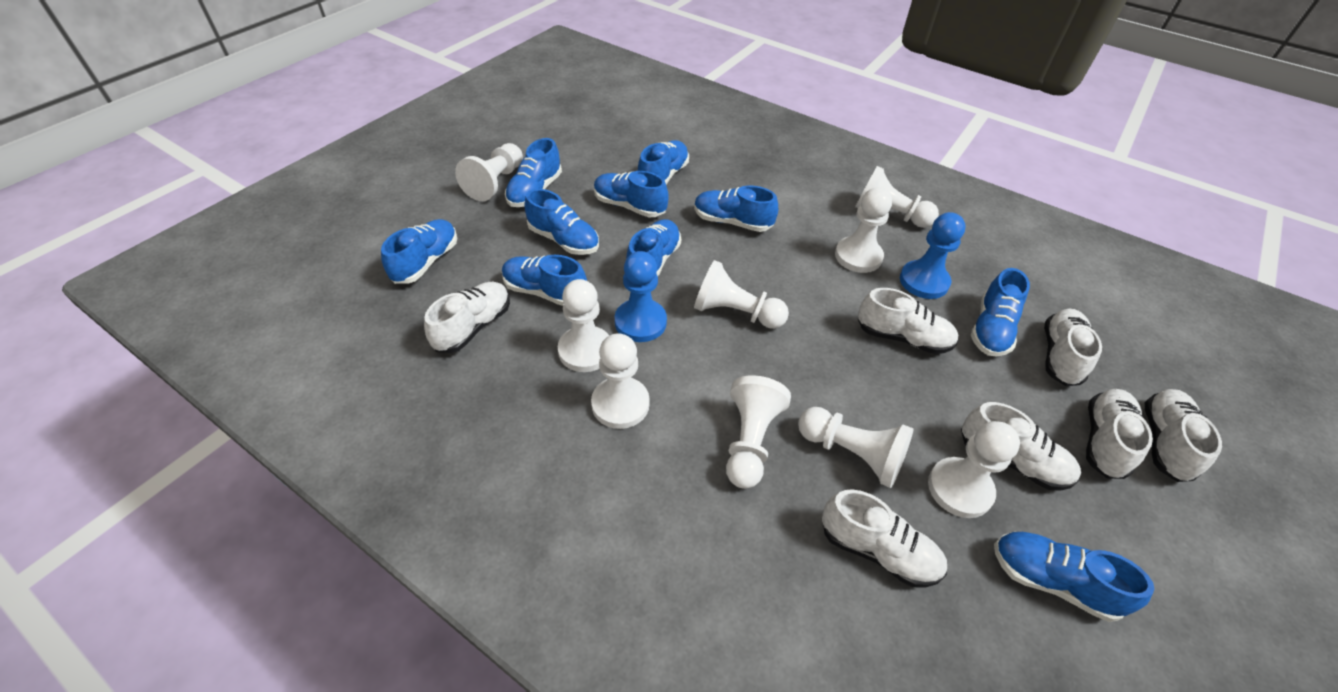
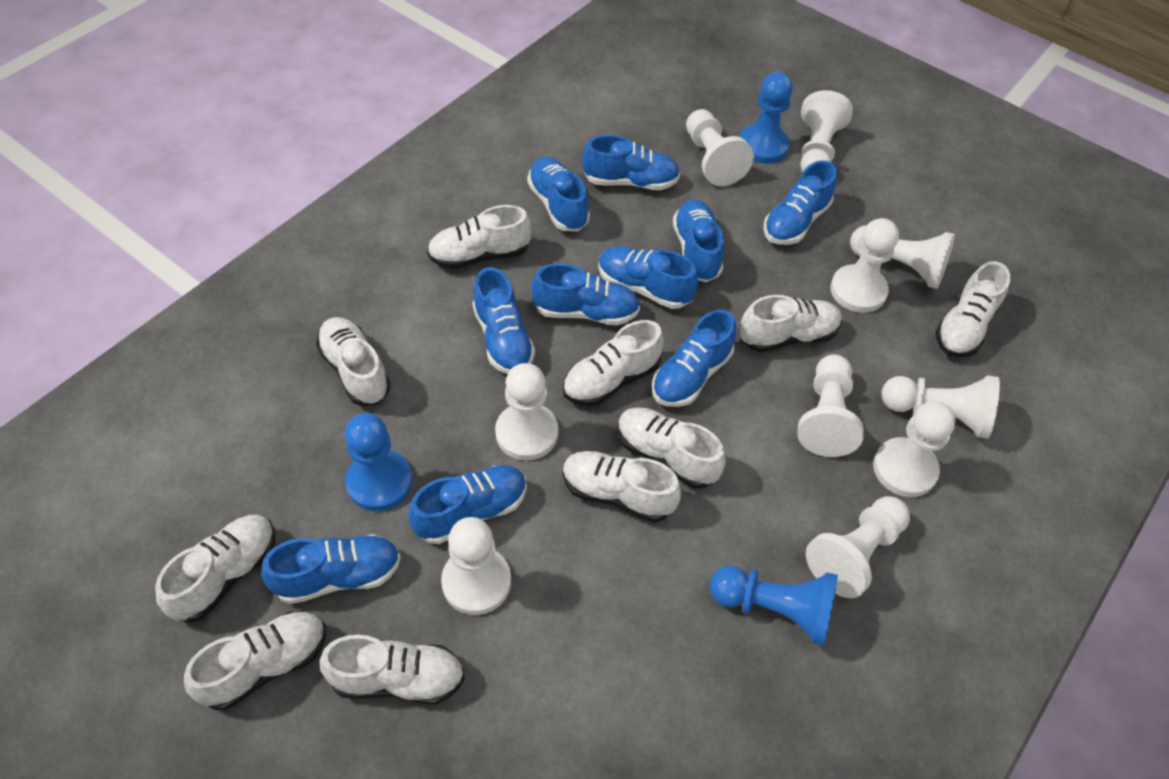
blue pawn: [615,251,667,342] [900,212,966,299] = 2 -> [345,413,413,511] [710,566,838,646] [740,72,793,164] = 3
white pawn: [455,143,523,201] [558,279,610,372] [591,333,650,429] [694,260,789,329] [726,375,791,489] [798,407,913,488] [835,187,892,273] [855,166,939,228] [928,421,1020,518] = 9 -> [441,517,511,615] [495,363,558,460] [686,109,754,186] [797,354,864,457] [800,90,853,172] [806,496,910,598] [830,218,899,313] [850,225,955,289] [873,401,956,497] [882,375,1000,439] = 10
white shoe: [424,282,510,353] [822,489,947,588] [858,288,958,354] [961,402,1081,491] [1044,309,1102,386] [1086,389,1153,479] [1145,389,1222,482] = 7 -> [155,515,275,622] [184,612,326,710] [316,317,390,406] [319,635,465,705] [427,205,531,269] [563,320,664,406] [563,451,681,522] [618,407,726,489] [739,295,842,352] [935,261,1010,357] = 10

